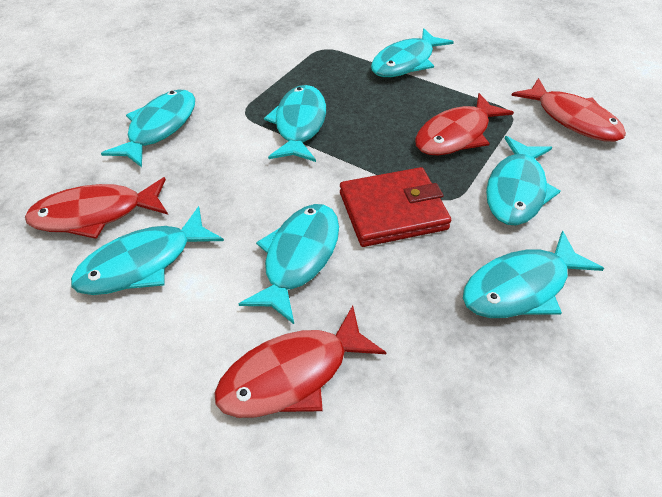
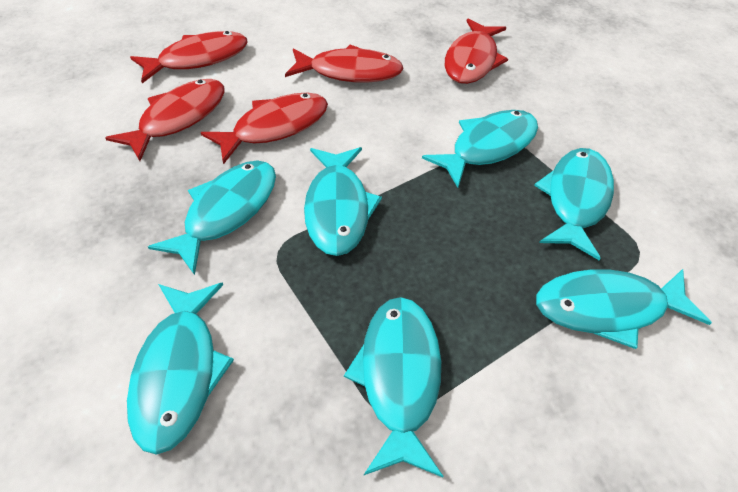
red fish: [25,177,168,239] [214,306,387,418] [415,93,514,155] [511,78,626,142] = 4 -> [105,79,225,161] [130,31,248,83] [201,93,328,165] [285,45,404,83] [445,19,508,84] = 5
red wallet: [340,167,451,247] = 1 -> none = 0

